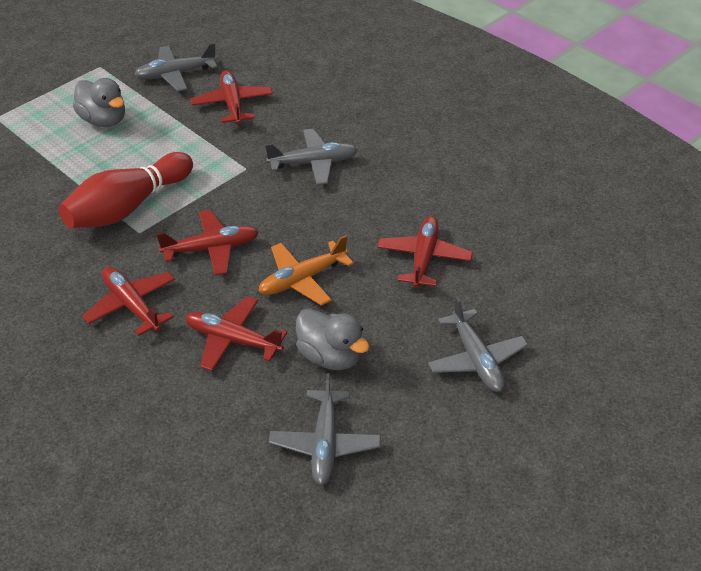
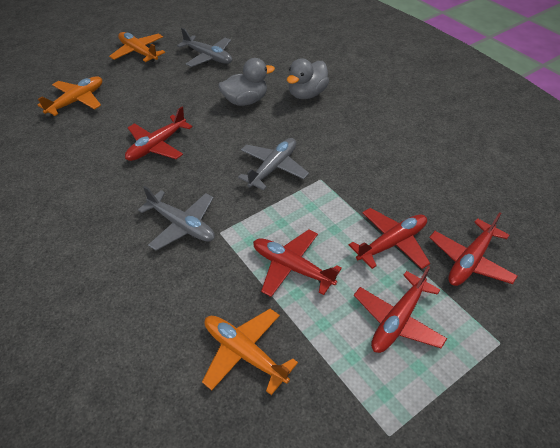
grey plane: [134,43,217,91] [265,129,357,185] [269,373,381,485] [428,296,528,392] = 4 -> [138,186,215,251] [177,28,232,67] [238,138,309,190] = 3
orange plane: [259,235,354,306] = 1 -> [38,76,102,116] [109,32,165,62] [202,309,298,395] = 3
red bowling pin: [59,152,193,228] = 1 -> none = 0

